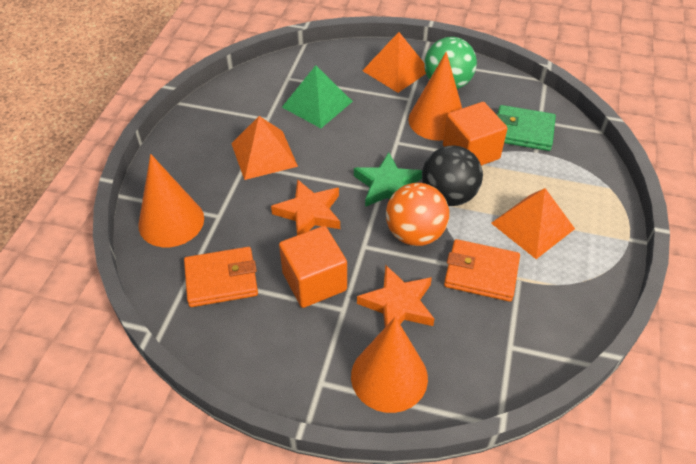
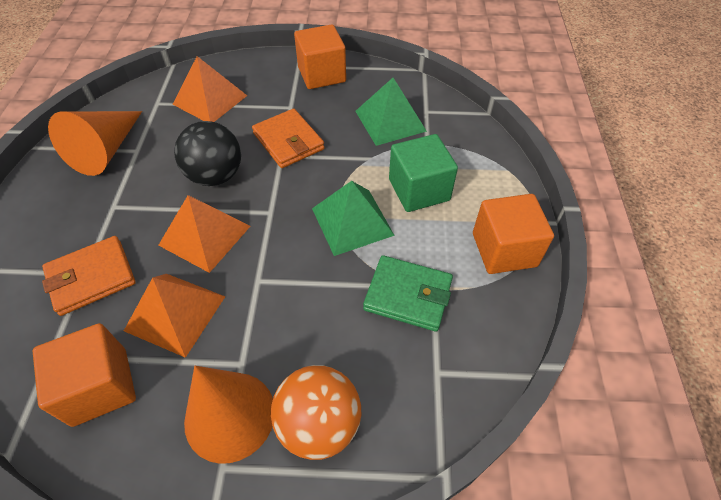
green ball: [424,37,477,89] = 1 -> none = 0
green cube: none = 0 -> [389,134,458,212] = 1
green pyramid: [282,65,353,128] = 1 -> [312,181,395,256] [355,78,427,146] = 2
green star: [354,152,422,207] = 1 -> none = 0
orange cone: [138,154,204,247] [351,317,428,413] [408,52,462,141] = 3 -> [48,111,142,176] [184,366,273,464] = 2
orange cube: [279,226,347,308] [443,102,508,166] = 2 -> [33,323,136,427] [294,24,346,89] [473,194,554,274] = 3
orange star: [271,179,340,235] [357,265,434,327] = 2 -> none = 0

